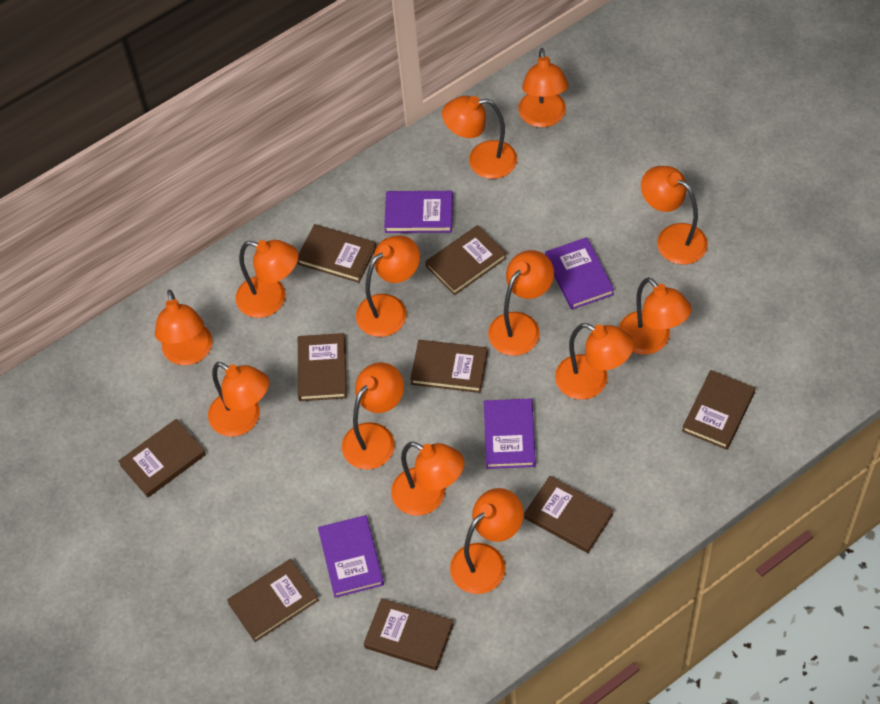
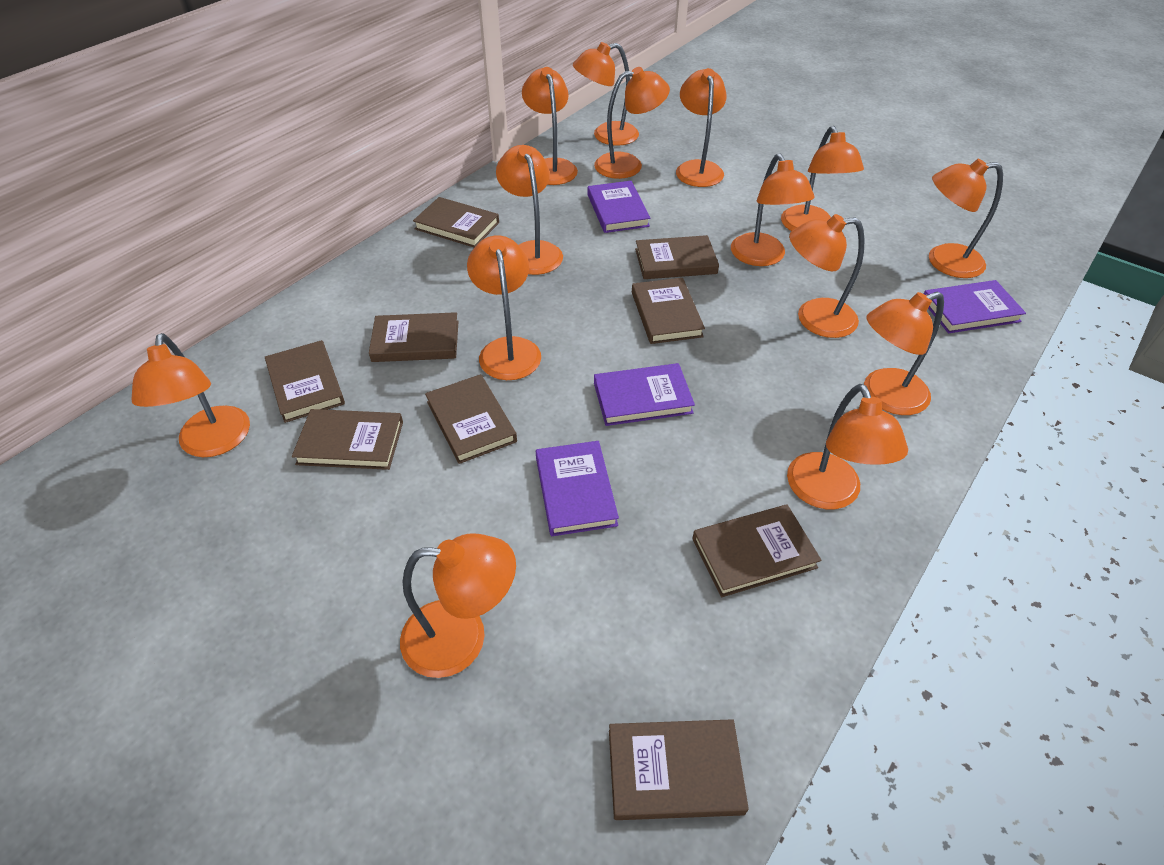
orange lamp: [155,290,213,366] [208,362,269,437] [236,240,299,318] [342,362,404,470] [356,235,420,337] [391,442,464,516] [442,96,517,179] [450,488,524,594] [488,250,554,356] [518,48,568,127] [555,323,634,400] [619,277,692,354] [641,166,708,264] = 13 -> [131,333,250,457] [400,534,516,678] [467,235,541,380] [496,145,563,275] [522,67,578,185] [573,42,639,146] [594,67,670,179] [676,68,727,187] [731,153,815,266] [781,126,864,231] [787,384,908,509] [789,214,865,338] [864,292,944,415] [929,159,1003,278] = 14

